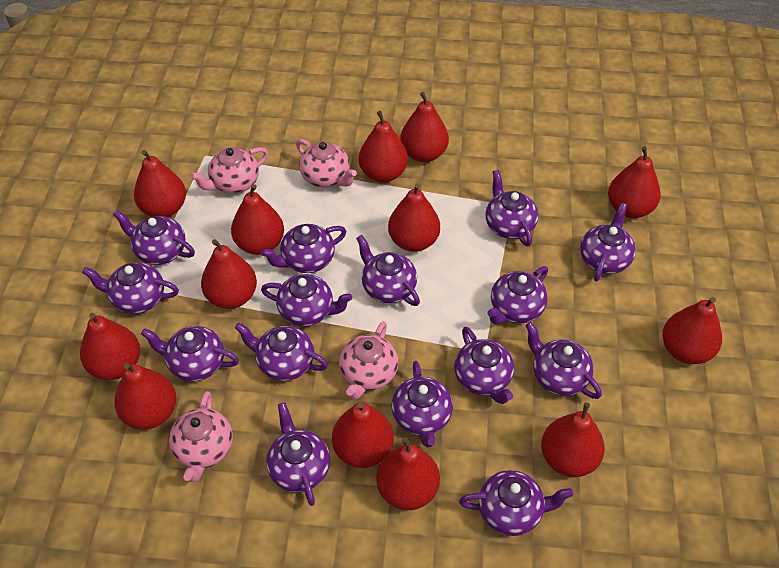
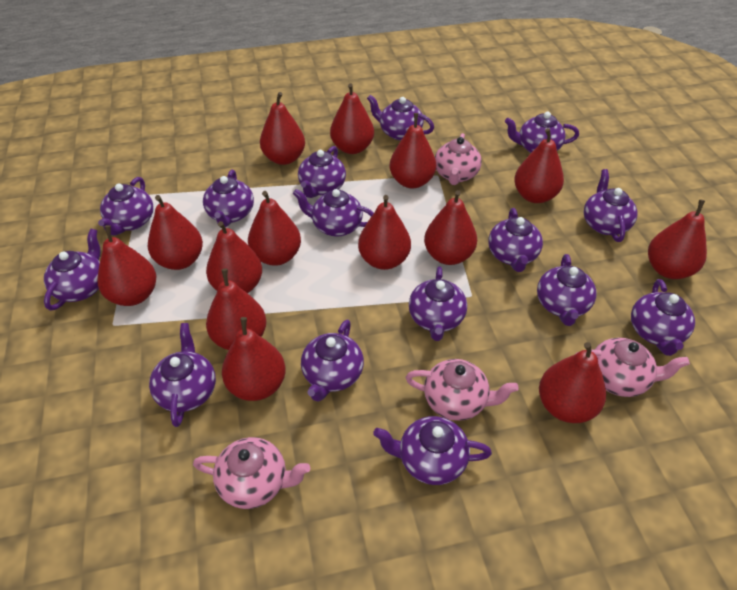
red pear: [80,313,140,380] [114,363,176,430] [134,150,186,217] [201,239,257,309] [231,184,284,255] [332,402,394,468] [359,111,408,183] [376,437,440,510] [388,183,440,252] [400,92,449,162] [541,402,605,477] [608,146,661,218] [663,297,722,364] = 13 -> [97,225,157,306] [148,195,203,270] [206,221,262,293] [206,269,267,350] [222,317,286,401] [248,191,301,266] [260,92,305,165] [330,83,374,154] [358,195,411,270] [390,113,436,188] [424,190,477,265] [514,128,564,203] [539,342,606,423] [648,200,707,279] = 14

